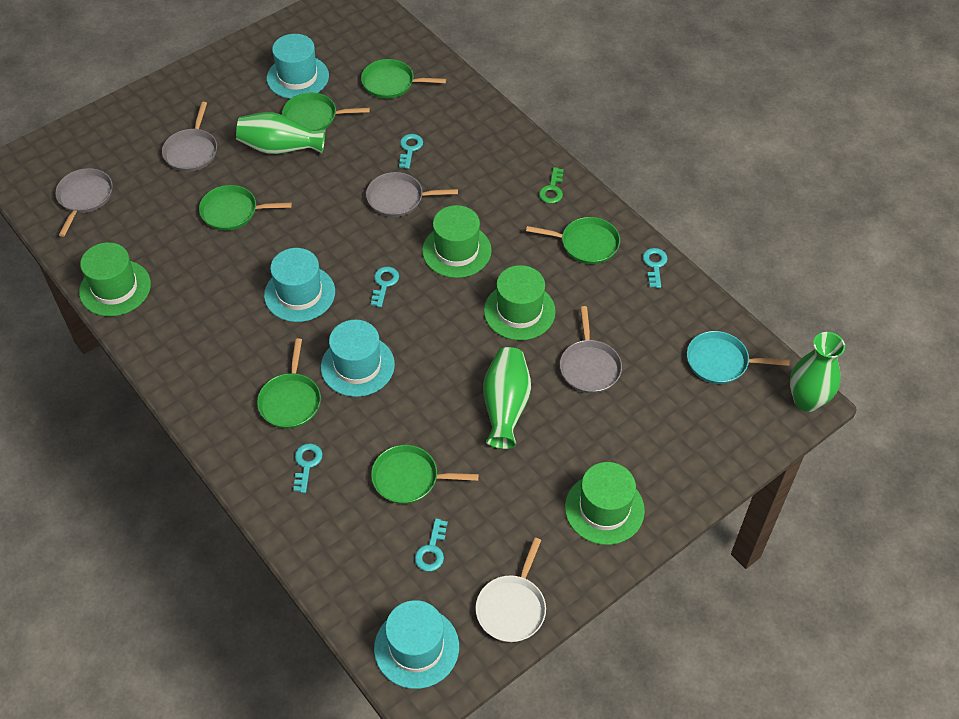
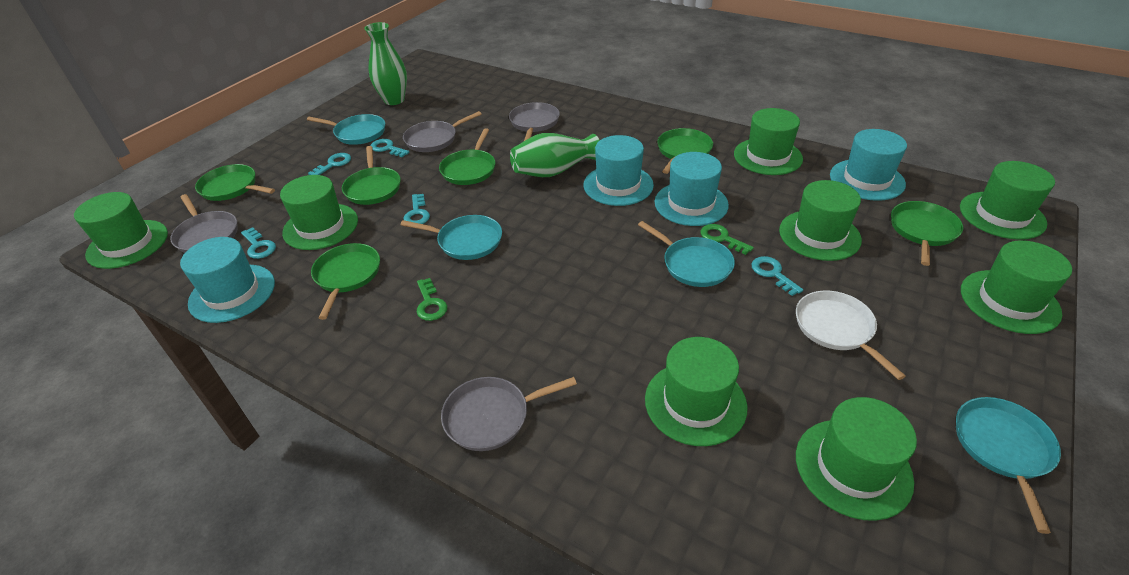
green hat: [79,242,151,316] [422,205,492,278] [484,265,556,340] [565,462,645,545] = 4 -> [74,192,168,269] [280,175,358,250] [645,337,748,446] [734,108,803,175] [779,180,862,261] [796,397,917,521] [960,161,1055,240] [961,240,1072,334] = 8
green key: [539,167,564,204] = 1 -> [417,278,447,321] [701,224,754,255] = 2
green vase: [236,112,325,154] [483,347,531,449] [790,332,845,412] = 3 -> [364,22,407,105] [510,133,600,177] = 2
turquoise pan: [687,331,789,384] = 1 -> [307,114,385,145] [401,215,502,260] [638,221,735,287] [956,397,1061,534] = 4

